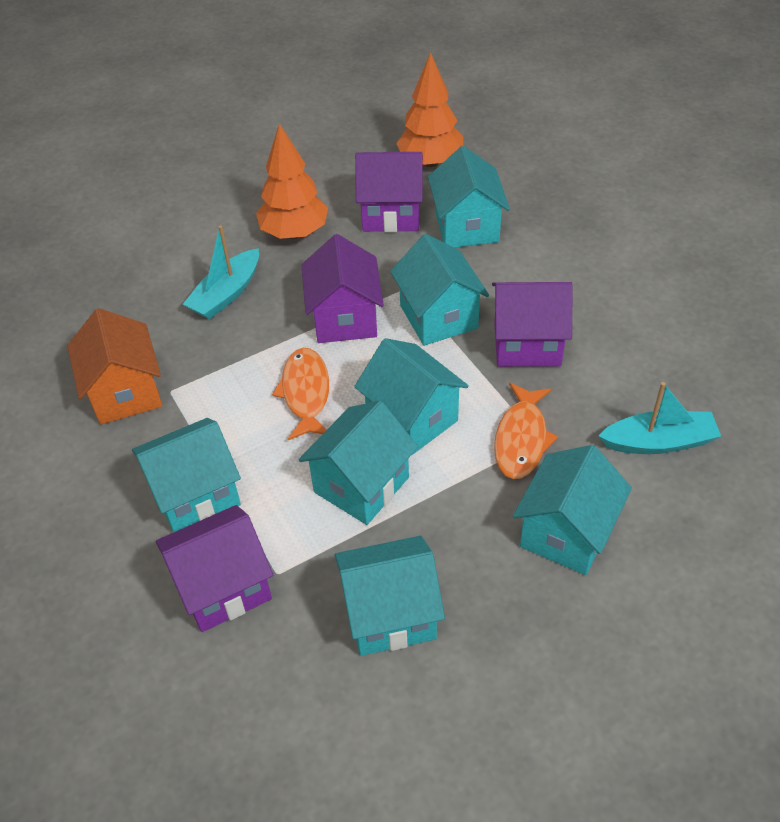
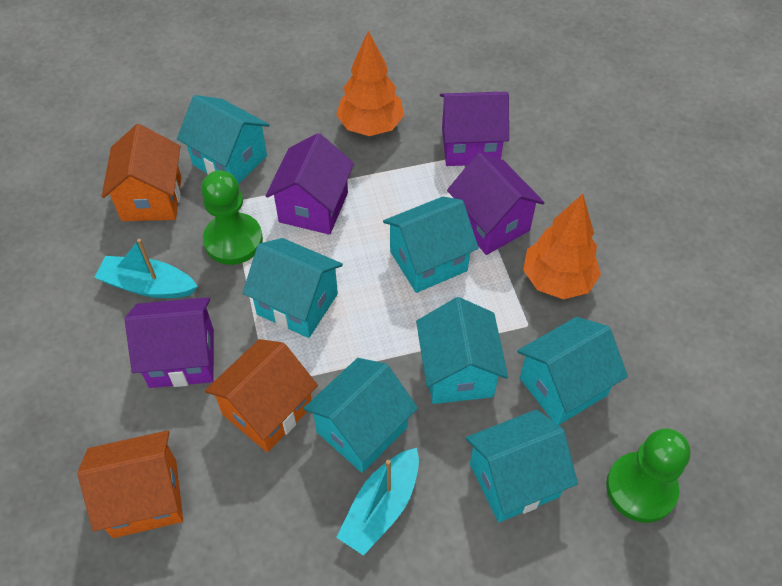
green pawn: none = 0 -> [201,170,263,265] [606,428,691,523] = 2
orange fish: [272,348,329,440] [494,382,558,479] = 2 -> none = 0
orange house: [67,308,162,425] = 1 -> [78,430,183,538] [101,124,182,221] [205,339,318,452] = 3

